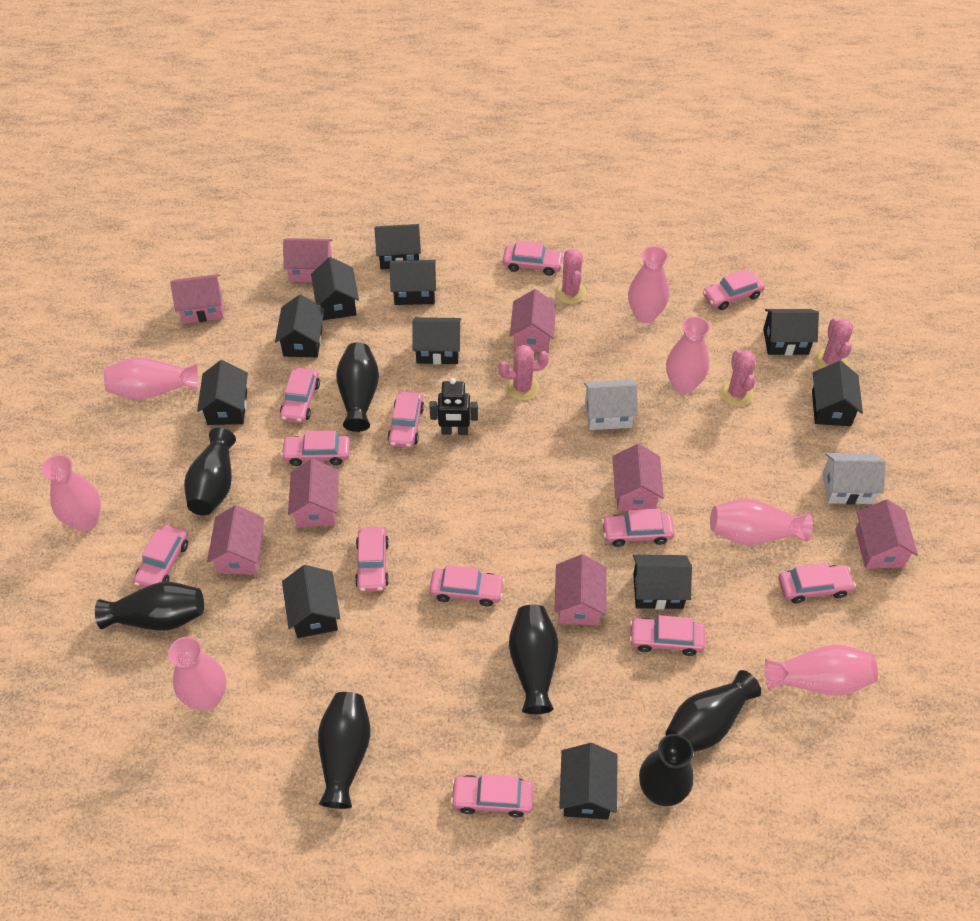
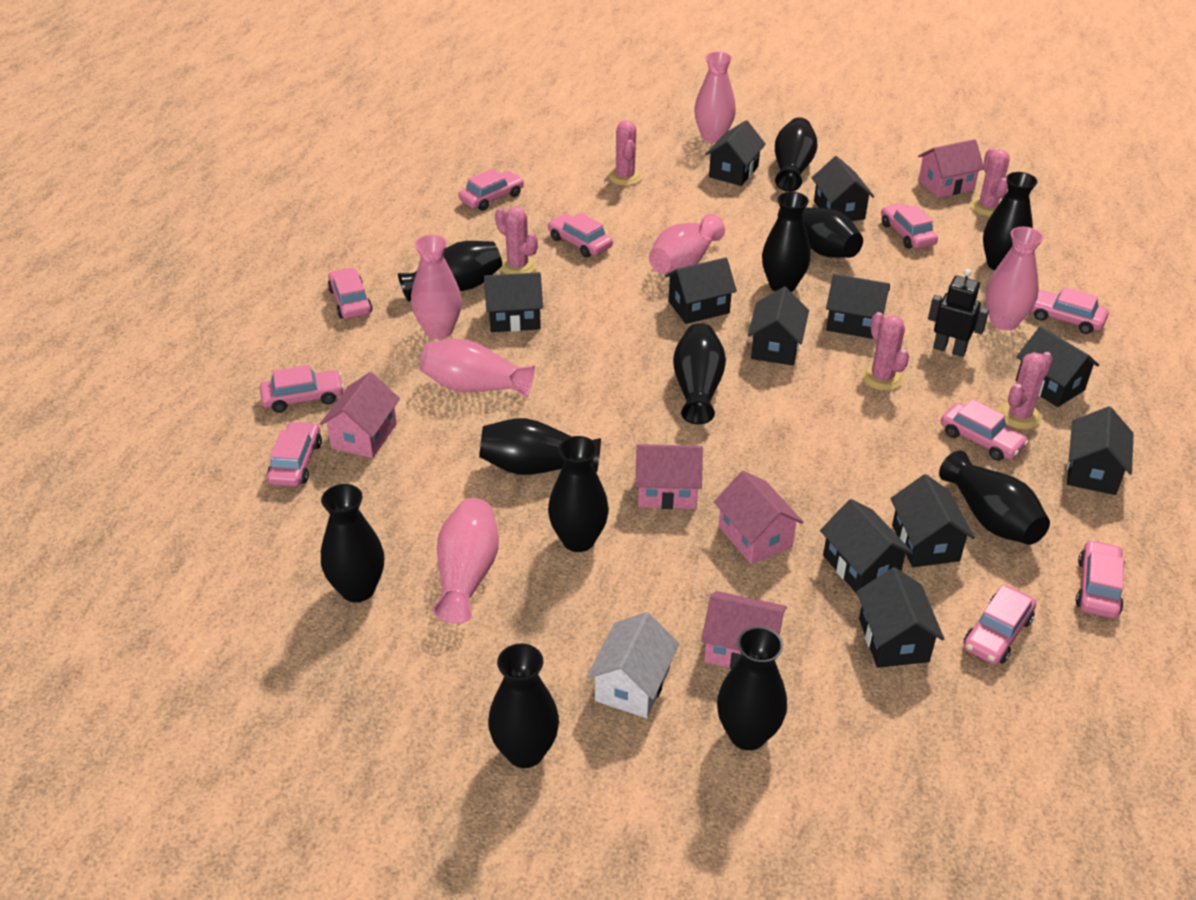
black vase: [95,582,204,631] [184,428,236,515] [318,692,371,809] [336,342,379,432] [509,605,559,714] [639,734,694,806] [665,670,761,752] = 7 -> [321,484,384,602] [398,241,502,302] [479,418,601,475] [488,643,559,768] [548,436,609,552] [673,323,726,424] [717,626,787,750] [762,192,811,292] [775,117,817,192] [778,208,863,258] [939,451,1050,545] [983,172,1037,270] = 12
pink cactus: [499,345,549,401] [555,249,586,304] [720,349,756,406] [814,318,853,369] = 4 -> [495,206,538,274] [608,120,642,186] [862,312,909,391] [970,148,1010,216] [998,352,1053,429] = 5
pink car: [133,525,188,588] [280,367,320,423] [281,430,350,466] [355,527,389,592] [387,391,424,448] [430,565,505,606] [450,775,533,818] [503,240,564,276] [602,509,674,547] [629,615,705,656] [703,269,765,310] [778,563,856,603] = 12 -> [260,365,344,413] [267,421,322,487] [328,268,372,319] [459,169,524,211] [548,213,613,258] [881,203,938,249] [941,399,1029,461] [964,585,1036,665] [1031,287,1109,334] [1076,540,1125,619] = 10
pink house: [170,274,223,324] [207,505,264,575] [283,238,332,282] [288,459,339,527] [510,289,556,353] [554,554,607,626] [612,444,664,511] [855,499,918,569] = 8 -> [320,372,400,458] [635,444,703,509] [701,591,787,669] [714,471,804,564] [918,139,984,198] = 5
pink vase: [41,455,101,531] [104,357,198,400] [168,637,226,710] [628,246,669,323] [666,316,710,394] [710,499,813,545] [765,645,878,696] = 7 -> [411,234,462,339] [420,339,535,397] [433,498,499,624] [649,214,725,273] [694,52,736,143] [986,227,1044,330] = 6
white house: [584,380,638,430] [822,453,886,505] = 2 -> [587,612,679,718] = 1

